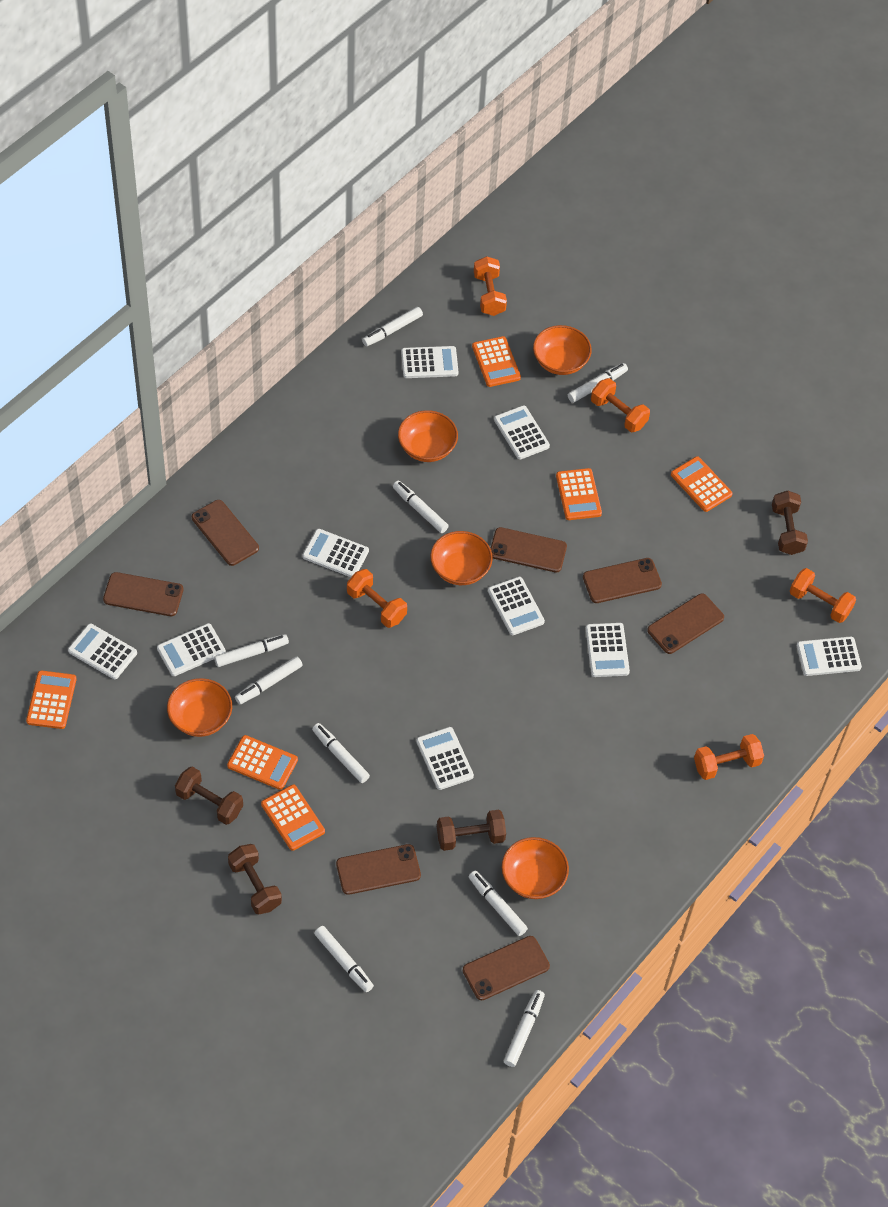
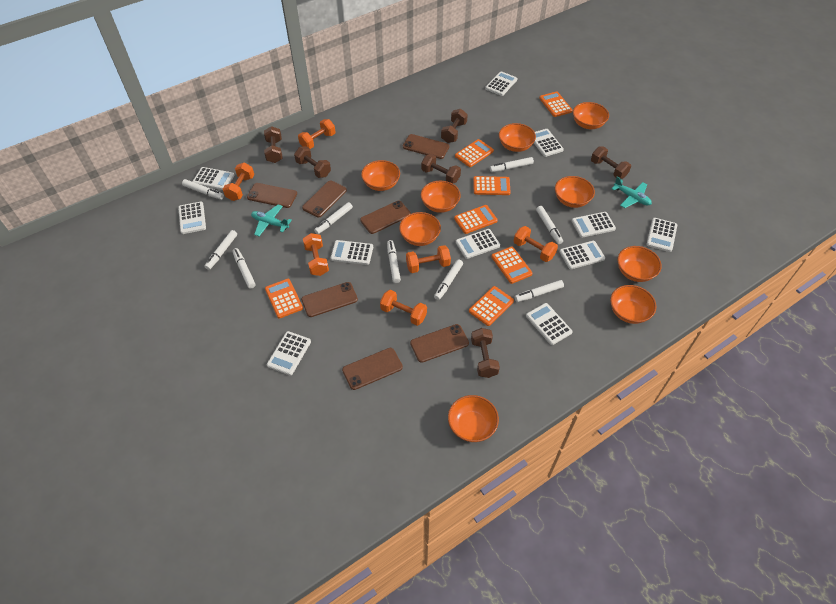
brown dumbbell: [175,767,243,825] [228,844,282,914] [437,810,506,851] [772,491,808,555] = 4 -> [264,126,283,163] [294,146,331,178] [421,154,461,184] [441,109,468,143] [471,328,500,378] [591,146,631,179] = 6
orange bowl: [167,678,232,737] [398,410,458,462] [430,531,493,585] [502,837,569,899] [533,325,592,375] = 5 -> [361,160,400,191] [399,212,441,246] [421,181,461,213] [448,395,499,442] [499,123,536,152] [555,176,595,208] [573,102,609,129] [610,285,656,324] [617,246,662,282] = 9
orange calculator: [26,671,77,729] [227,735,298,790] [261,785,325,851] [472,336,521,387] [556,468,602,520] [671,456,733,512] = 6 -> [265,279,303,318] [454,205,498,234] [455,139,494,167] [469,286,514,326] [473,176,511,195] [491,246,533,284] [539,91,572,117] = 7
orange dumbbell: [347,569,407,628] [474,256,507,316] [591,378,650,432] [694,734,764,780] [790,568,856,623] = 5 -> [223,163,254,201] [298,119,335,149] [303,233,329,276] [380,290,427,326] [406,245,451,273] [514,226,558,262] = 6
turquoise plane: none = 0 -> [251,204,292,236] [612,177,652,208] = 2
white calculator: [68,624,137,679] [157,623,226,676] [303,529,369,577] [401,346,459,378] [416,727,474,790] [488,577,545,635] [494,405,550,459] [586,623,630,677] [797,637,862,676] = 9 -> [178,202,206,234] [192,167,235,190] [267,331,311,375] [331,240,373,265] [456,229,500,259] [485,71,517,96] [526,303,573,345] [534,129,564,157] [560,241,605,269] [572,212,616,238] [647,218,677,252] = 11

